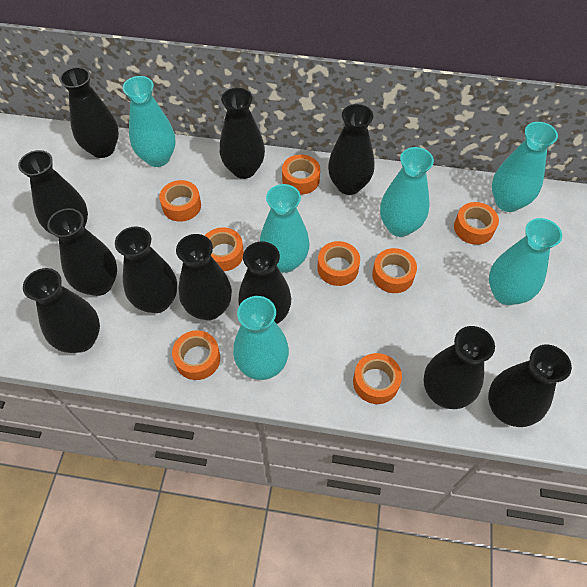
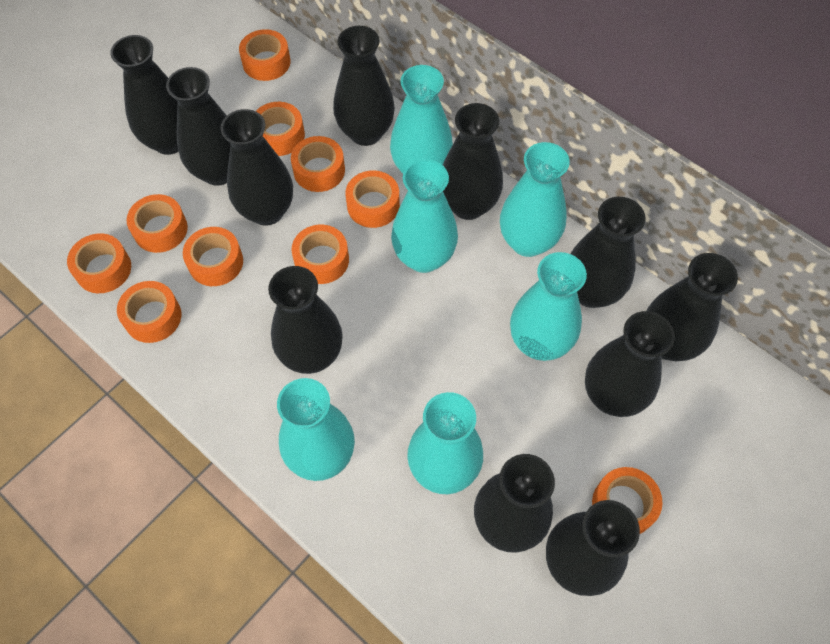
orange tape: [159,180,201,222] [172,330,220,380] [205,227,244,271] [282,155,320,194] [317,241,360,286] [353,353,402,404] [372,248,417,293] [454,202,499,245] = 8 -> [67,233,131,293] [117,281,181,343] [127,194,188,253] [183,227,243,286] [239,29,291,81] [256,102,305,156] [291,136,345,192] [292,225,349,284] [346,170,400,228] [592,467,662,534] = 10

